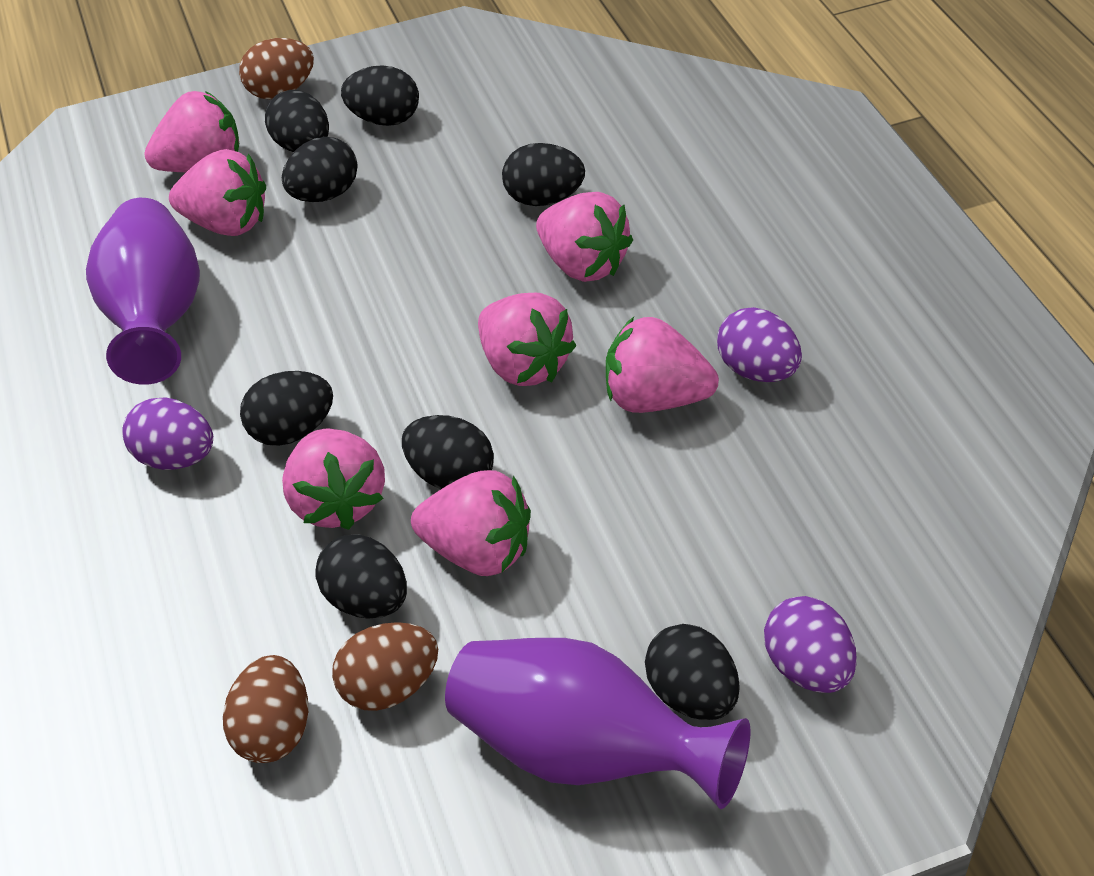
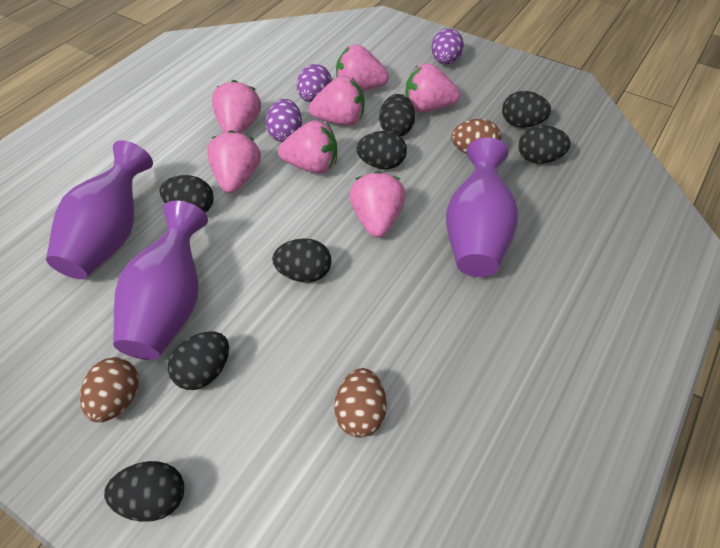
purple vase: [86,198,200,385] [445,638,751,809] = 2 -> [46,140,153,279] [113,201,208,360] [446,137,519,277] = 3

